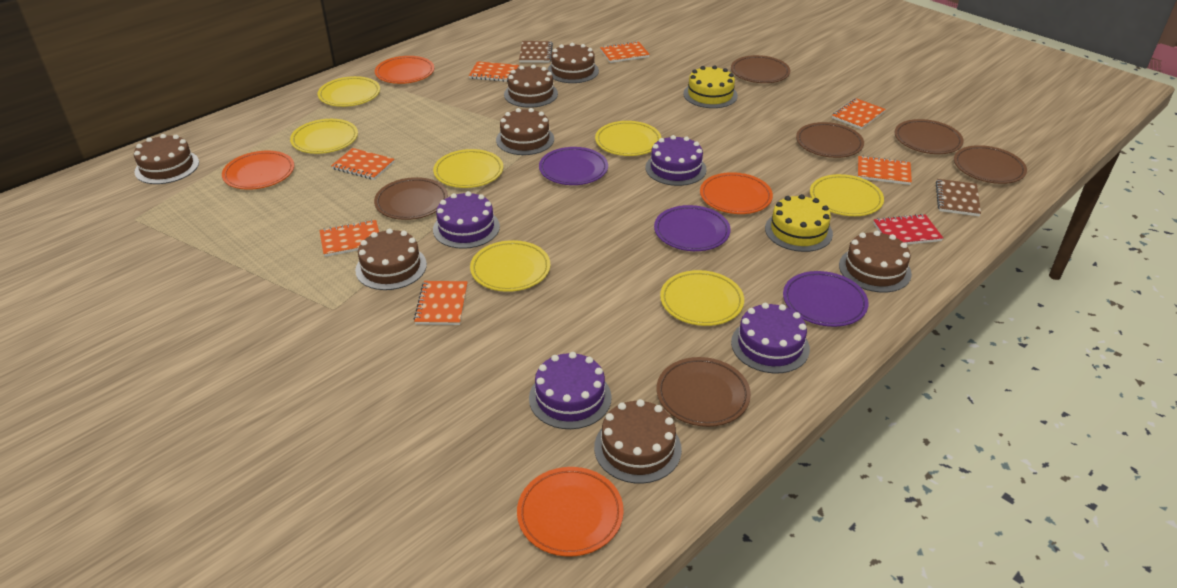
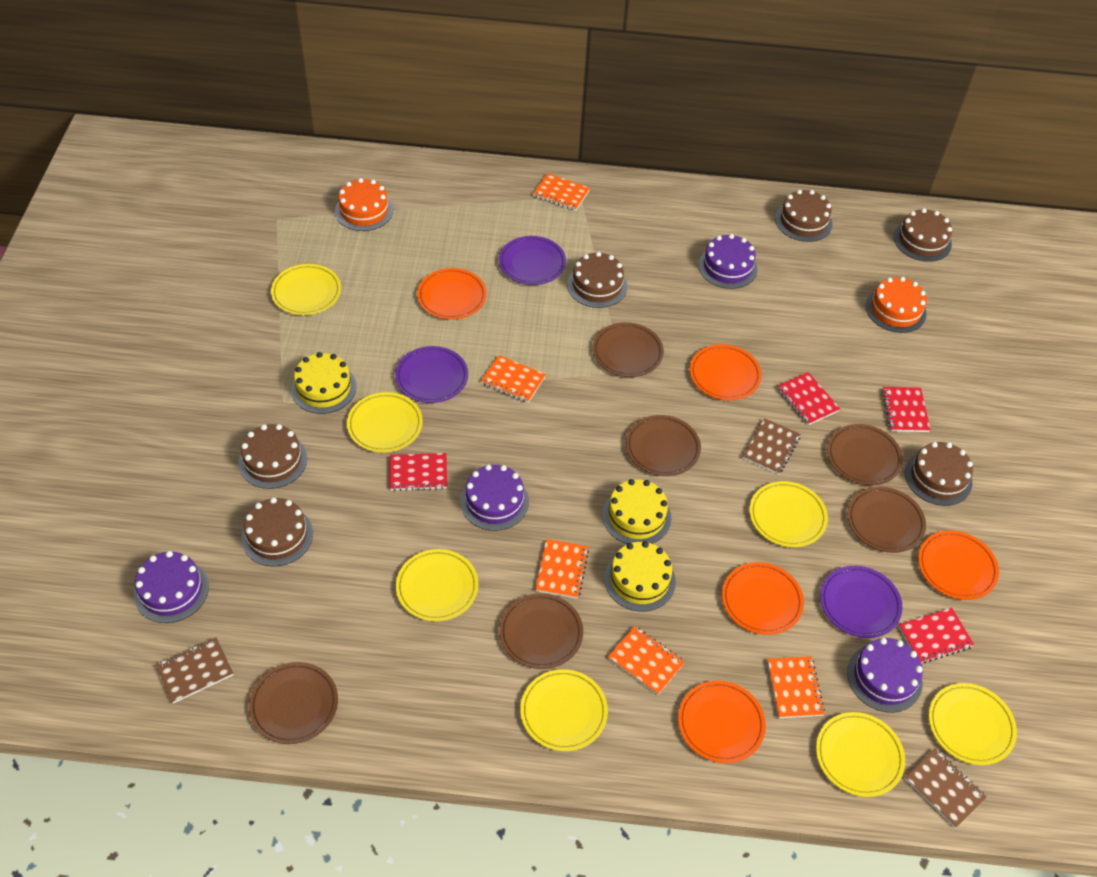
brown cake: [134,134,199,184] [355,228,427,290] [496,108,554,155] [504,65,558,108] [547,43,599,83] [594,399,682,484] [839,231,912,293] = 7 -> [238,424,307,489] [241,497,313,567] [567,252,627,308] [775,190,833,242] [894,208,952,262] [905,442,973,506] = 6
brown notebook: [519,41,553,63] [936,179,981,216] = 2 -> [156,637,233,703] [743,418,801,475] [904,748,987,828] = 3
orange cake: none = 0 -> [335,178,393,231] [866,277,927,333] = 2
orange notebook: [320,220,379,257] [331,148,395,180] [414,281,468,325] [469,61,519,82] [600,41,650,63] [832,98,886,129] [858,156,912,185] = 7 -> [481,355,546,403] [533,173,590,211] [535,539,589,599] [608,626,685,695] [767,656,825,718] = 5
orange plate: [222,151,294,190] [375,56,434,84] [517,467,624,557] [700,172,773,214] = 4 -> [417,268,487,320] [678,681,766,763] [690,344,762,400] [722,562,804,635] [918,531,999,600] = 5
red notebook: [873,214,943,245] = 1 -> [389,453,447,491] [777,372,840,425] [882,387,931,432] [898,608,974,663] = 4
yellow cake: [683,65,738,108] [765,194,833,252] = 2 -> [291,352,357,414] [602,479,671,544] [604,541,676,611] = 3

